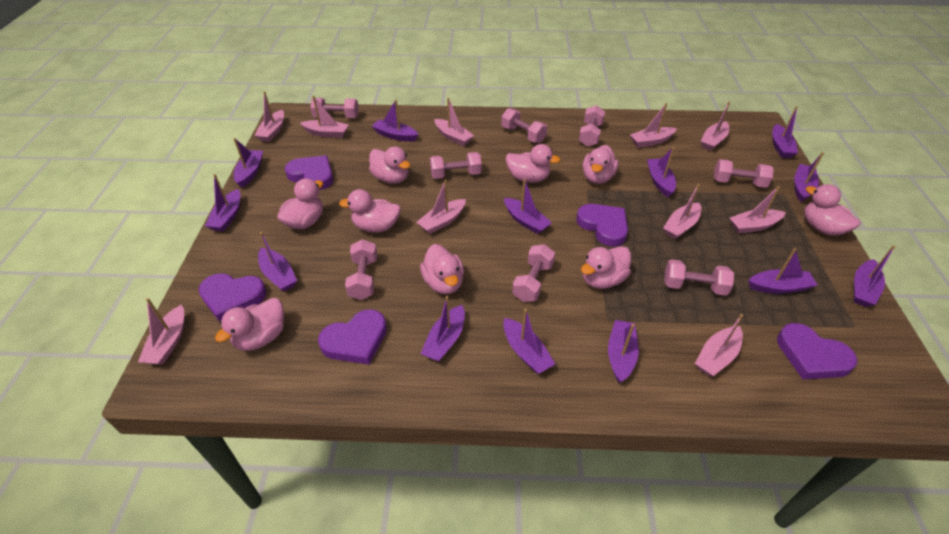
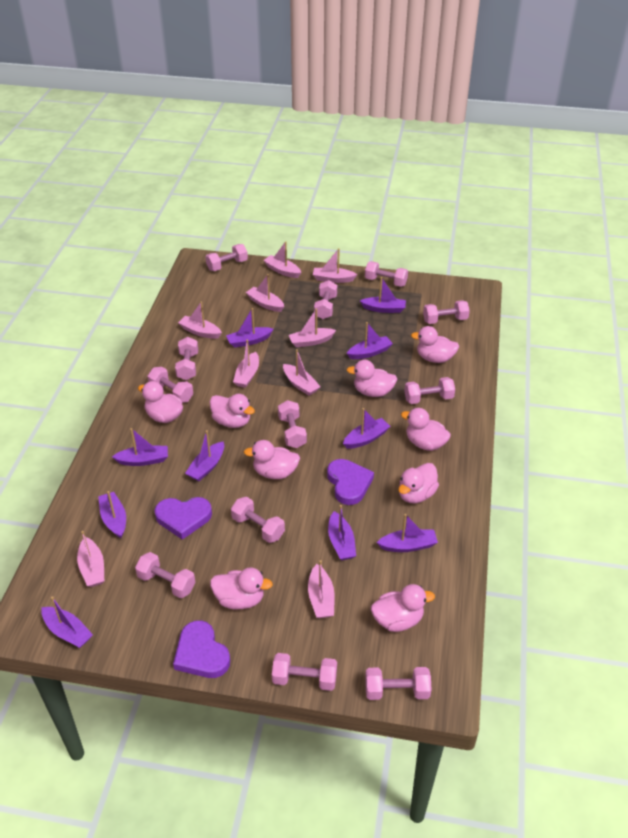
pink boat: [138,298,184,365] [255,91,284,142] [300,96,349,138] [416,180,466,234] [434,98,474,146] [630,103,677,148] [663,184,701,239] [695,314,743,376] [701,101,730,151] [729,186,786,233] = 10 -> [77,531,104,587] [178,301,222,339] [233,340,259,388] [246,274,284,312] [263,241,301,278] [283,349,321,396] [289,309,336,347] [308,560,334,618] [313,248,358,283] = 9
pink dumbbell: [310,98,359,118] [345,239,377,300] [430,152,482,179] [501,108,547,143] [512,244,555,302] [579,105,605,147] [664,259,734,296] [714,159,774,188] = 8 -> [135,552,195,598] [148,367,193,403] [175,337,198,380] [206,244,248,271] [231,497,285,543] [272,653,337,691] [278,400,307,448] [314,280,337,319] [365,261,408,287] [365,667,432,700] [404,377,455,404] [423,300,470,324] = 12
purple boat: [205,174,240,231] [233,138,263,188] [258,232,297,291] [372,100,419,142] [421,296,465,362] [503,309,555,374] [504,179,552,234] [608,320,639,383] [647,147,676,197] [748,248,817,294] [772,106,798,158] [794,152,824,202] [854,246,895,307] = 13 -> [41,596,93,648] [98,491,126,538] [112,428,168,466] [185,430,224,481] [226,308,273,348] [328,505,356,560] [343,408,390,449] [347,322,393,359] [360,277,406,313] [377,514,438,552] = 10
purple heart: [198,273,267,322] [285,155,333,190] [318,309,387,365] [576,204,628,246] [777,323,857,380] = 5 -> [155,497,212,540] [173,620,230,678] [327,459,374,505] = 3

